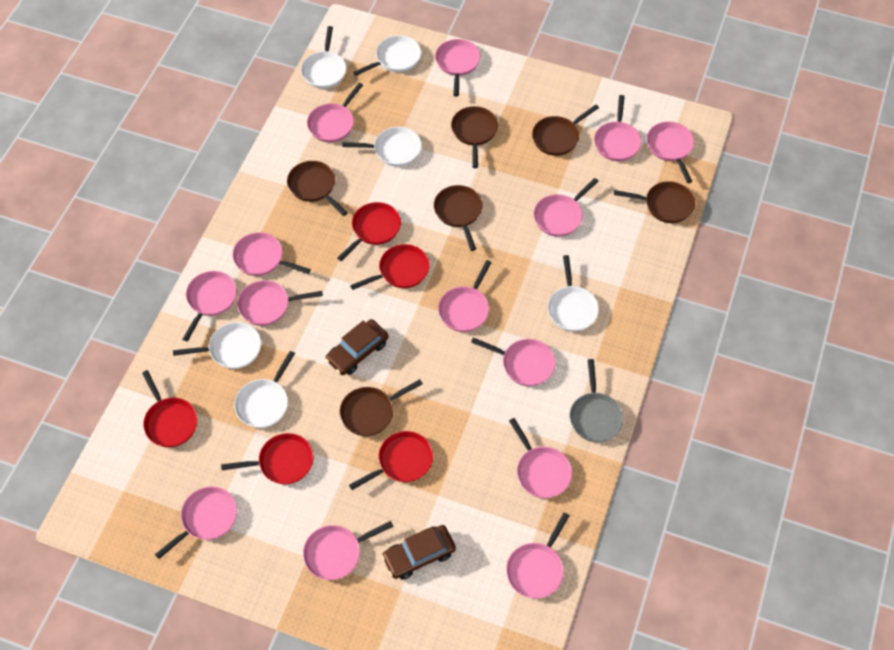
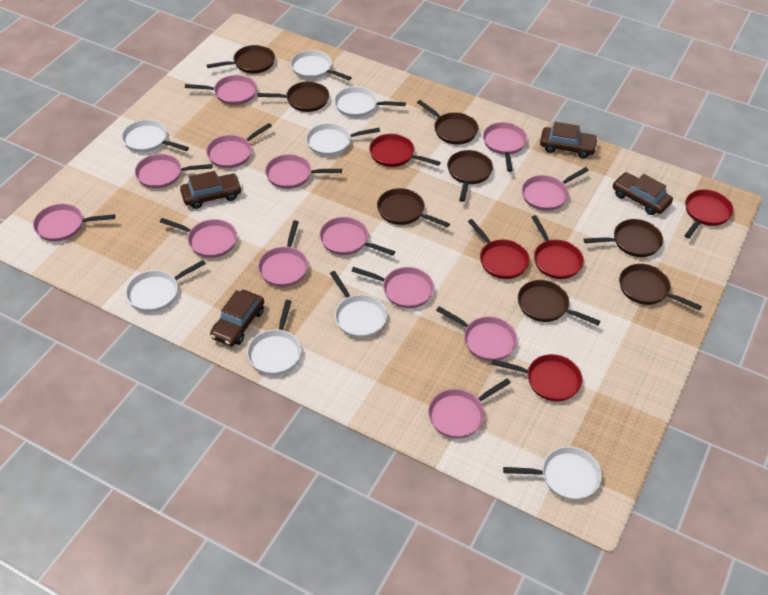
brown car: [325,319,388,375] [381,525,456,580] = 2 -> [180,171,242,209] [210,290,264,346] [540,122,598,158] [613,172,673,215] = 4
brown pan: [287,161,348,216] [340,379,423,436] [434,185,483,251] [451,106,498,168] [532,104,599,156] [614,181,695,223] = 6 -> [207,45,275,74] [257,81,329,112] [377,188,450,228] [417,100,478,145] [447,150,493,202] [518,280,601,325] [584,219,663,257] [619,264,702,310] = 8
grey pan: [570,359,624,442] = 1 -> none = 0
pink pan: [155,486,237,559] [183,271,237,341] [232,232,311,276] [237,280,323,326] [303,521,394,580] [307,83,363,142] [435,39,481,96] [438,260,492,332] [471,337,556,386] [506,513,569,599] [509,418,572,498] [534,178,599,237] [594,95,641,161] [647,122,694,183] = 14 -> [33,204,115,241] [135,154,212,189] [160,218,237,258] [185,75,257,105] [206,123,272,168] [258,220,308,287] [265,154,342,189] [319,217,395,256] [352,267,434,308] [428,379,511,438] [436,306,517,361] [483,122,527,172] [522,167,589,211] = 13
white pan: [173,322,261,369] [234,351,295,428] [301,26,346,89] [342,127,422,167] [353,35,421,76] [548,255,599,332] = 6 -> [122,120,189,152] [126,260,206,312] [247,300,301,375] [290,50,352,80] [306,123,380,156] [330,271,387,338] [334,87,406,117] [503,446,602,500] = 8

